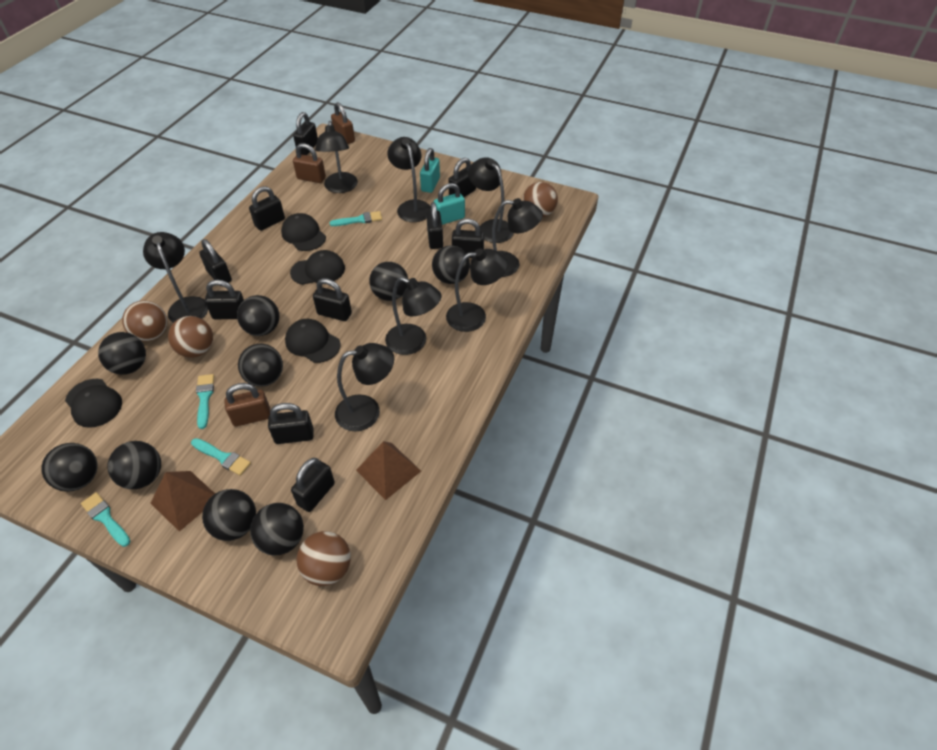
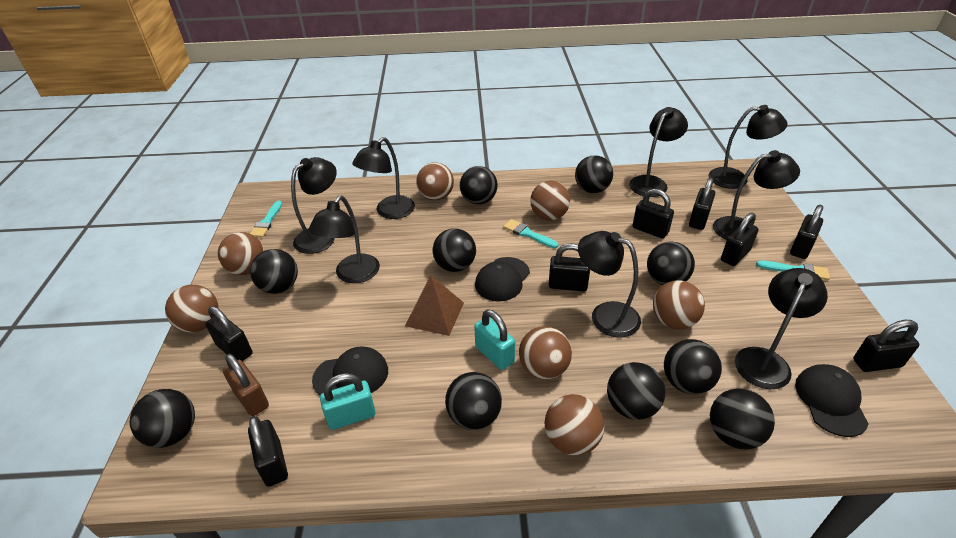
black ball: [42,443,97,492] [98,332,146,375] [107,441,161,489] [202,489,256,541] [237,295,279,336] [238,344,283,387] [250,503,304,555] [369,262,408,301] [432,246,470,284] = 9 -> [130,389,195,448] [250,249,298,294] [433,228,476,272] [445,372,502,430] [460,166,498,204] [575,155,613,193] [607,362,666,420] [647,241,695,286] [664,339,722,394] [710,388,775,450] = 10
black cap: [65,379,122,428] [281,213,326,251] [285,319,341,363] [290,250,345,285] = 4 -> [312,346,388,395] [475,257,530,301] [795,364,869,437] = 3
black padlock: [199,239,232,286] [205,280,244,319] [249,186,285,231] [268,403,314,444] [291,458,335,512] [293,112,318,155] [313,278,352,321] [426,202,443,249] [448,158,476,197] [452,219,484,258] = 10 -> [206,306,252,361] [248,416,288,487] [549,243,590,292] [632,189,674,239] [689,178,715,230] [721,212,759,266] [790,205,823,259] [853,320,919,372] = 8
brown ball: [122,300,167,342] [168,316,213,358] [296,531,351,586] [523,182,558,218] = 4 -> [165,285,218,333] [218,232,264,275] [416,162,454,200] [519,326,572,379] [530,181,570,220] [545,394,605,456] [653,280,705,329] = 7
brown padlock: [224,383,270,426] [293,143,326,183] [331,102,355,144] = 3 -> [223,354,269,416] = 1
brown pyramid: [151,471,215,532] [356,441,421,500] = 2 -> [405,275,464,336] = 1
turquoise brush: [81,492,130,547] [191,438,251,476] [196,374,214,429] [329,211,382,226] = 4 -> [250,201,282,237] [503,219,558,248] [756,260,830,280] = 3

